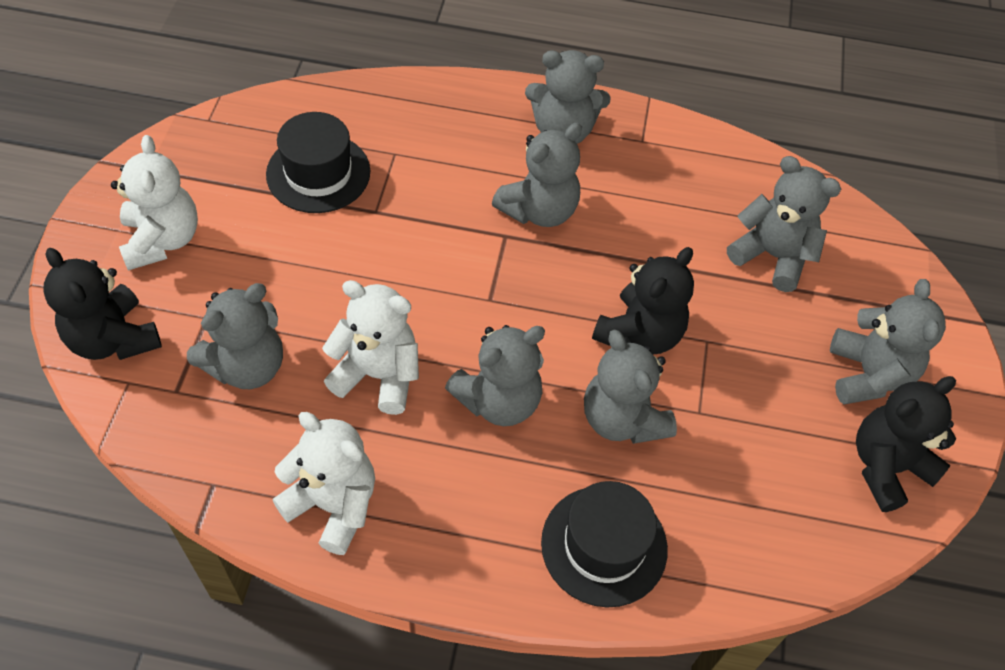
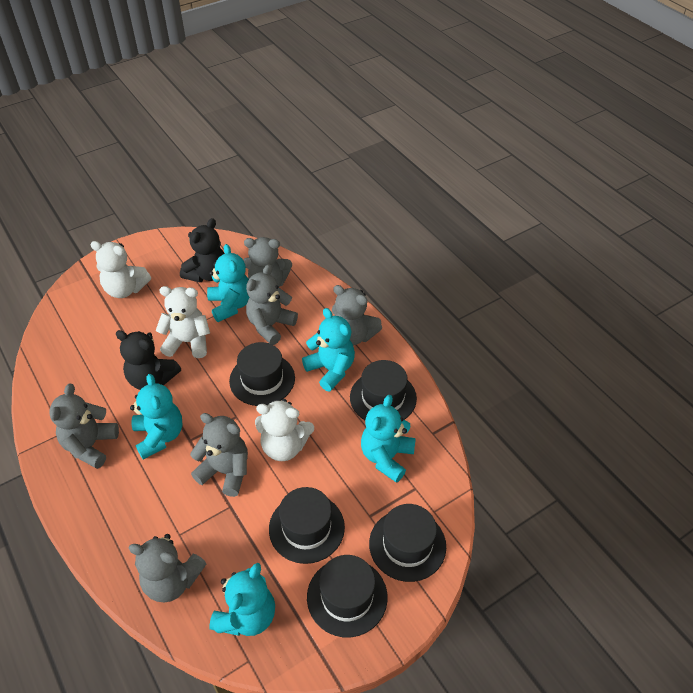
black hat: [266,112,371,213] [541,481,668,608] = 2 -> [229,342,295,406] [269,487,345,564] [307,555,388,637] [350,360,417,420] [369,504,446,582] = 5
black teddy bear: [43,248,162,360] [592,247,694,355] [856,376,956,512] = 3 -> [115,330,181,390] [180,218,225,283] = 2
grey teddy bear: [187,283,283,389] [445,325,545,426] [492,123,582,227] [525,50,611,144] [584,330,677,444] [727,156,841,292] [830,279,946,405] = 7 -> [50,384,119,469] [129,534,207,602] [190,413,248,497] [243,237,292,287] [246,264,298,345] [332,285,382,345] = 6
turquoise teddy bear: none = 0 -> [130,374,183,459] [207,244,249,322] [209,563,275,636] [302,308,355,391] [361,395,416,483] = 5

